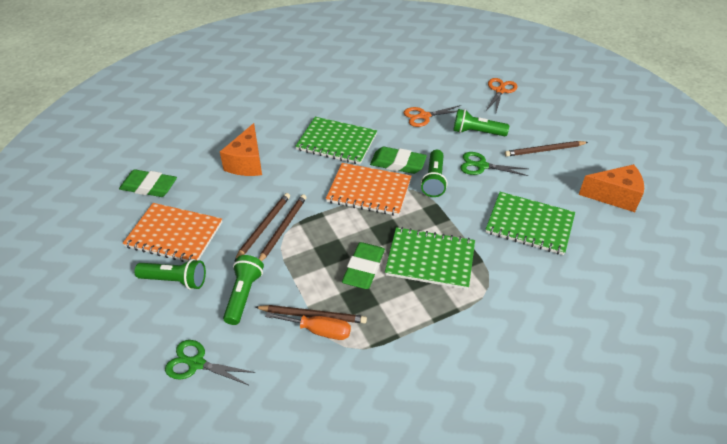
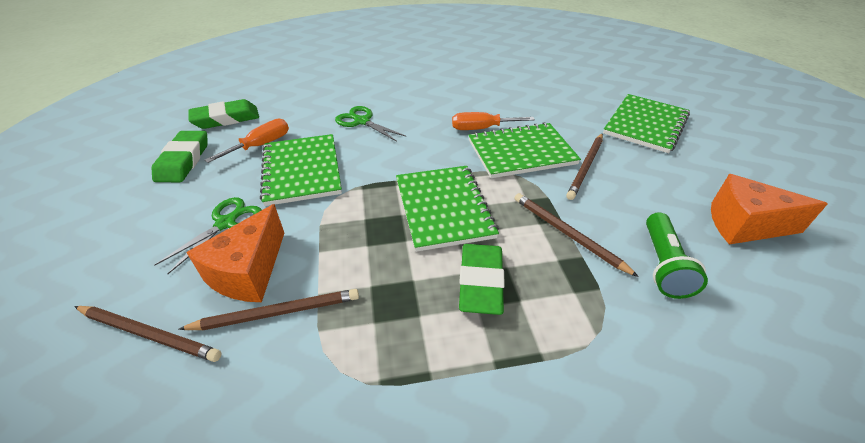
green flashlight: [134,259,206,290] [223,255,264,325] [421,150,447,197] [453,109,509,136] = 4 -> [646,212,708,299] = 1
green notebook: [295,117,377,165] [385,227,475,290] [486,192,575,255] = 3 -> [260,134,342,206] [396,166,499,252] [468,122,581,178] [603,94,690,153] = 4
orange notebook: [123,203,222,262] [326,163,411,216] = 2 -> none = 0
orange scissors: [404,105,461,127] [486,78,517,112] = 2 -> none = 0
orange screwdriver: [265,312,351,340] = 1 -> [205,119,289,163] [452,112,535,130] = 2

